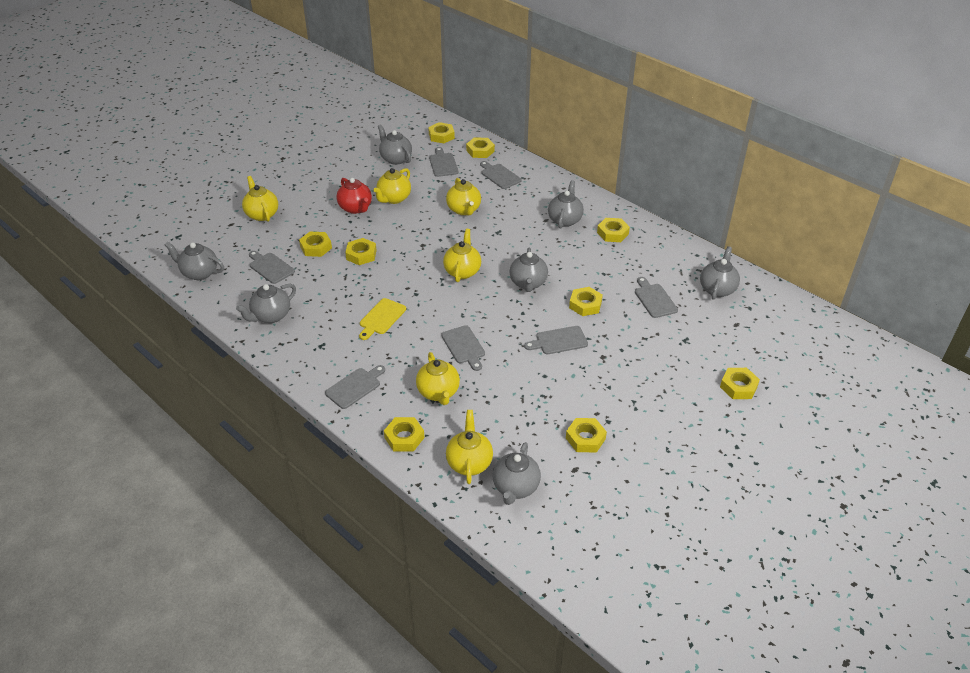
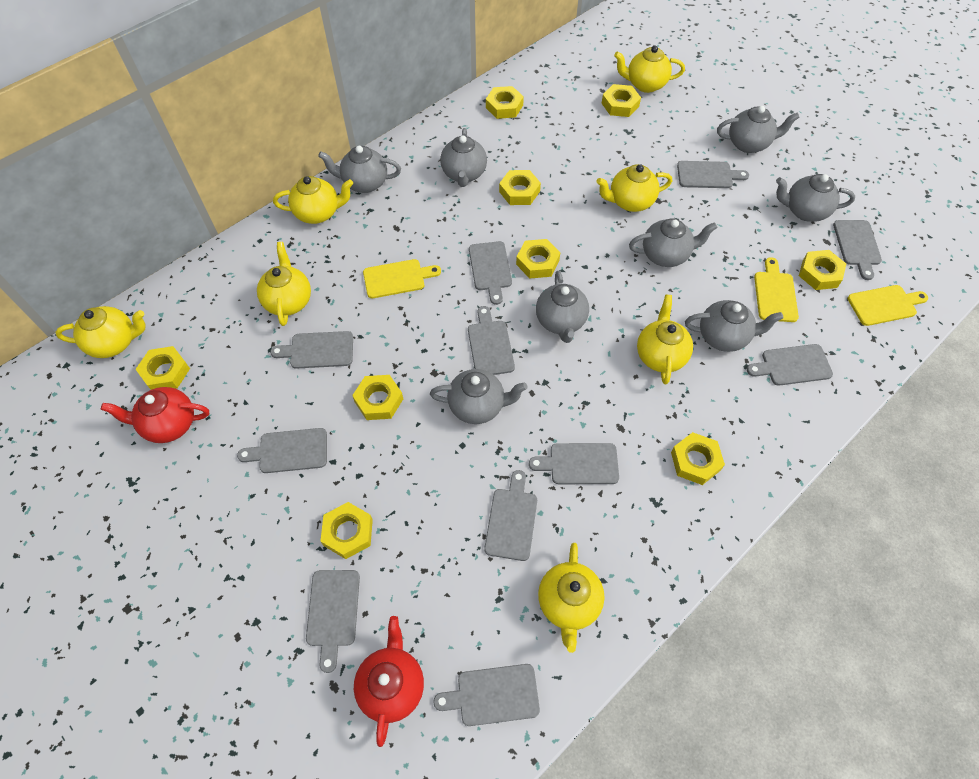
grey cutting board: [249,251,295,284] [325,365,385,409] [429,147,458,177] [441,325,485,371] [480,161,522,189] [524,326,588,354] [635,277,678,318] = 7 -> [237,428,327,473] [270,331,353,369] [306,570,360,673] [433,664,540,726] [468,306,515,375] [469,241,512,305] [484,470,537,561] [529,443,619,484] [677,161,749,188] [747,344,833,386] [833,220,882,280] = 11
grey teapot: [165,242,224,280] [236,284,296,323] [378,124,412,165] [492,442,541,505] [509,247,548,292] [548,180,584,229] [700,246,740,300] = 7 -> [318,146,401,193] [430,369,527,424] [440,128,487,187] [536,271,589,343] [629,218,717,267] [685,300,784,352] [717,106,800,153] [776,174,855,222] = 8
red teapot: [336,178,372,214] = 1 -> [101,387,209,443] [354,616,424,747] = 2
yellow cutting board: [359,298,406,340] = 1 -> [363,259,441,298] [754,257,799,322] [848,285,928,326] = 3
yellow teapot: [242,176,278,222] [373,168,411,204] [416,352,460,405] [443,229,481,282] [446,178,481,215] [446,410,493,484] = 6 -> [55,306,145,358] [257,242,311,326] [273,176,353,224] [538,543,605,653] [596,164,672,212] [614,45,685,93] [637,294,693,384] = 7

